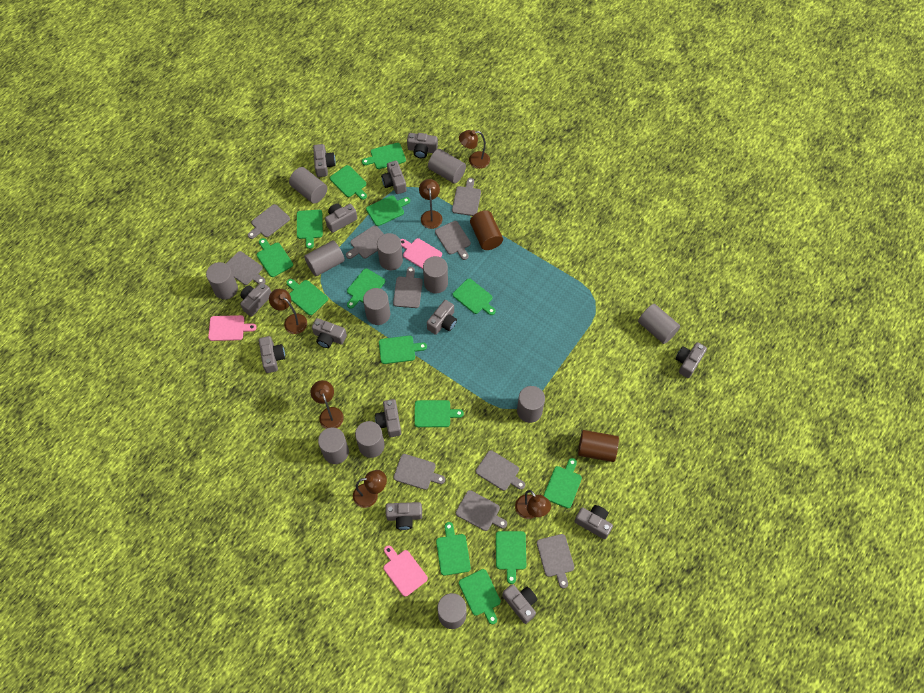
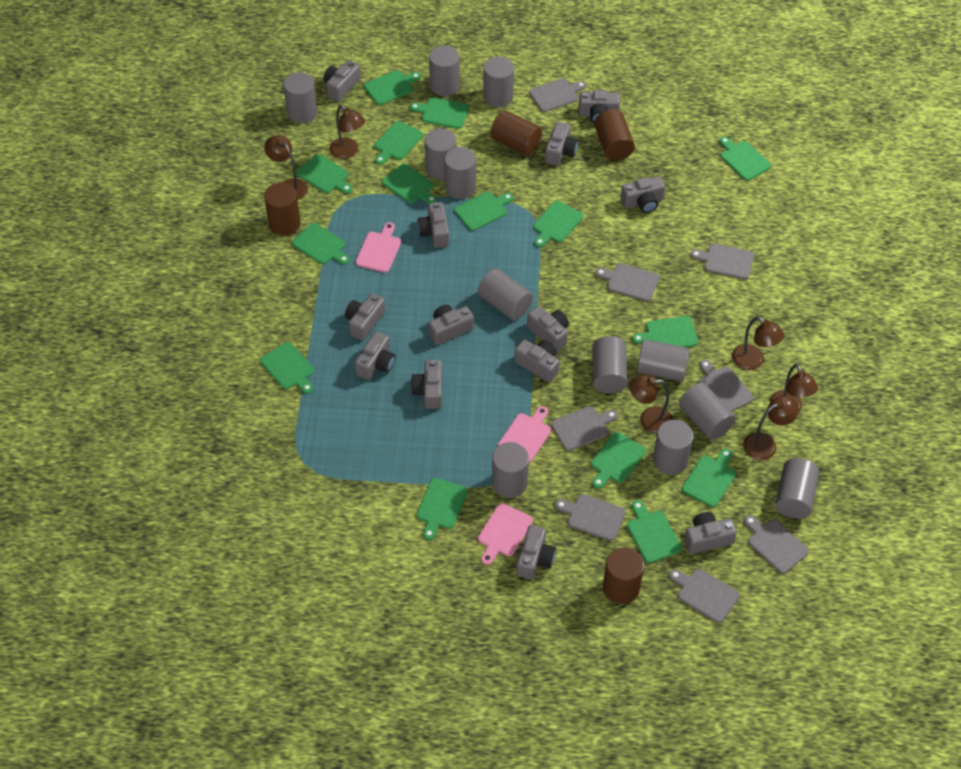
brown cylinder: [470,210,503,250] [578,430,619,462] = 2 -> [264,183,300,235] [490,110,542,155] [594,109,635,161] [603,548,644,604] = 4
green cutting board: [257,238,293,277] [286,279,328,315] [297,210,323,249] [330,165,367,200] [347,268,385,309] [362,143,406,169] [366,195,410,226] [379,336,427,364] [414,400,464,427] [436,522,471,576] [453,279,496,315] [459,569,501,624] [496,531,526,584] [544,458,582,508] = 14 -> [260,342,314,394] [292,223,350,265] [297,154,352,194] [364,70,421,105] [375,121,423,165] [382,164,437,204] [410,97,469,129] [417,478,468,540] [454,192,513,231] [533,201,583,247] [591,432,646,489] [627,500,682,563] [632,316,698,347] [682,449,736,507] [720,137,771,181] = 15
grey cutting board: [226,251,266,285] [248,204,290,239] [346,225,384,259] [393,267,423,308] [393,454,445,490] [435,221,471,260] [452,178,481,216] [456,490,507,531] [476,450,525,491] [537,534,574,588] = 10 -> [529,78,587,112] [551,406,618,451] [555,494,625,541] [595,263,659,301] [669,569,740,623] [690,244,754,279] [699,359,753,412] [744,515,809,574] = 8

